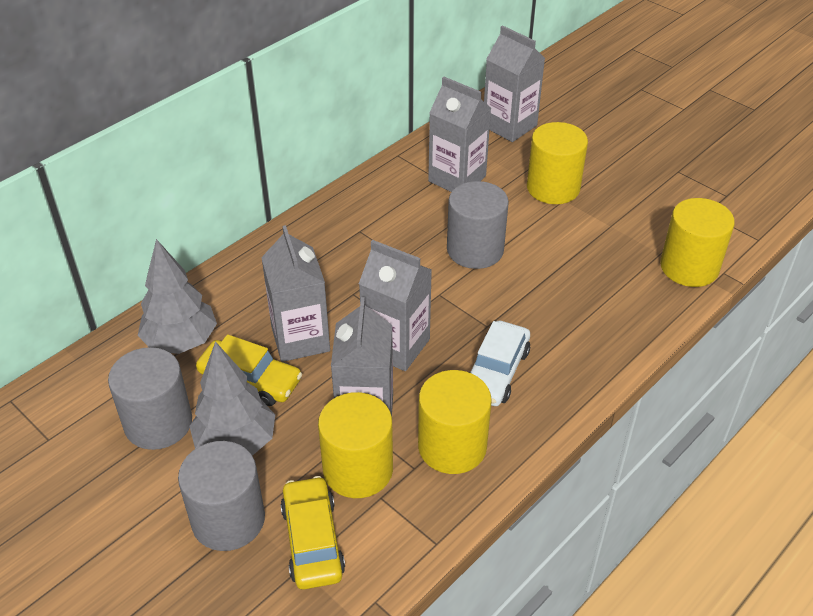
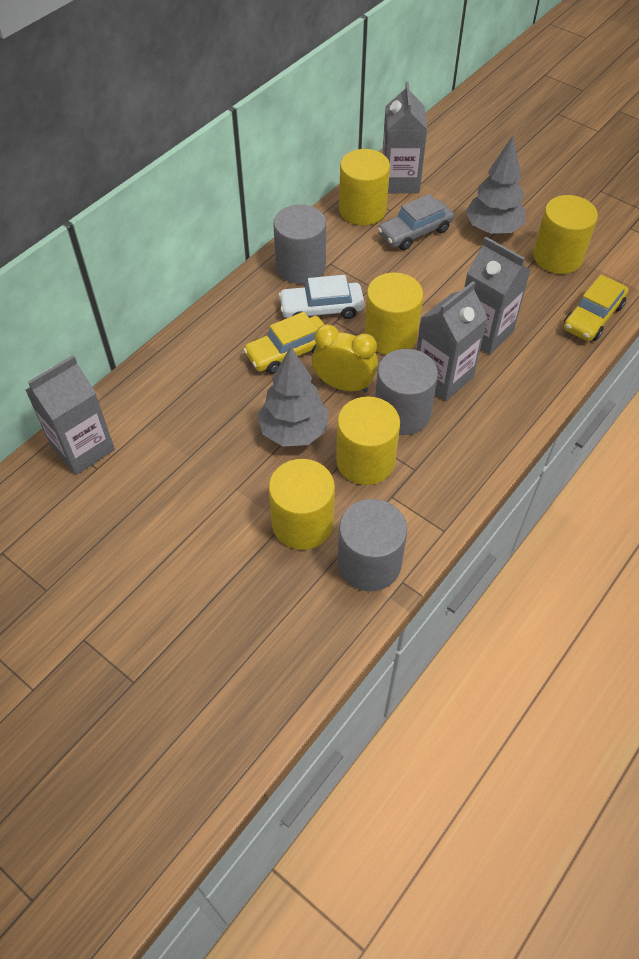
grey car: none = 0 -> [378,194,454,250] = 1
grey carton: [261,225,330,362] [331,297,393,416] [359,240,432,371] [428,77,491,192] [484,25,545,142] = 5 -> [25,355,115,475] [382,81,427,193] [417,281,488,401] [464,237,531,355] = 4
yellow clock: none = 0 -> [312,324,378,392] = 1
yellow cylinder: [318,392,393,498] [418,370,492,474] [527,122,588,204] [660,198,735,287] = 4 -> [269,459,335,550] [336,396,400,485] [339,149,390,225] [364,273,423,355] [533,195,598,274] = 5

